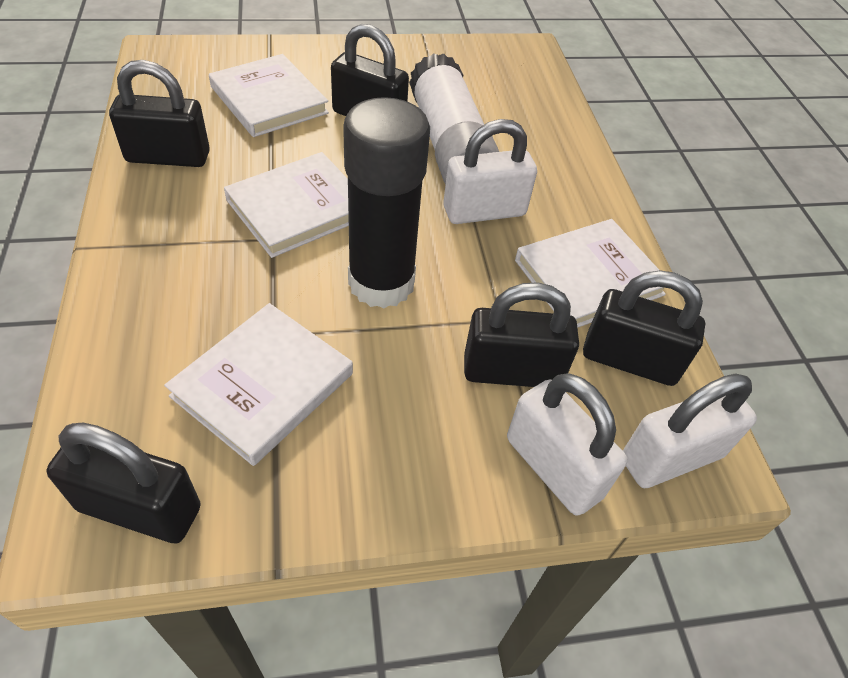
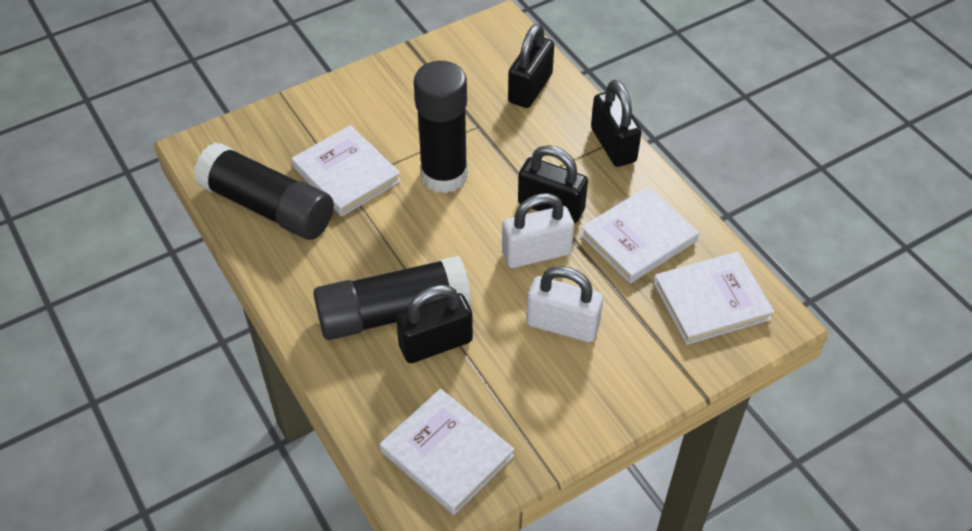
black glue stick: [343,97,430,308] = 1 -> [194,142,334,240] [313,256,471,340] [414,61,468,193] = 3
black padlock: [47,423,201,544] [109,60,210,167] [331,24,409,116] [464,282,579,387] [583,270,705,386] = 5 -> [396,285,473,363] [508,24,554,108] [518,145,588,223] [591,80,642,167] = 4
white glue stick: [409,53,499,184] = 1 -> none = 0
white padlock: [443,119,537,224] [507,373,628,516] [623,373,757,488] = 3 -> [502,193,574,268] [526,266,603,342] = 2

